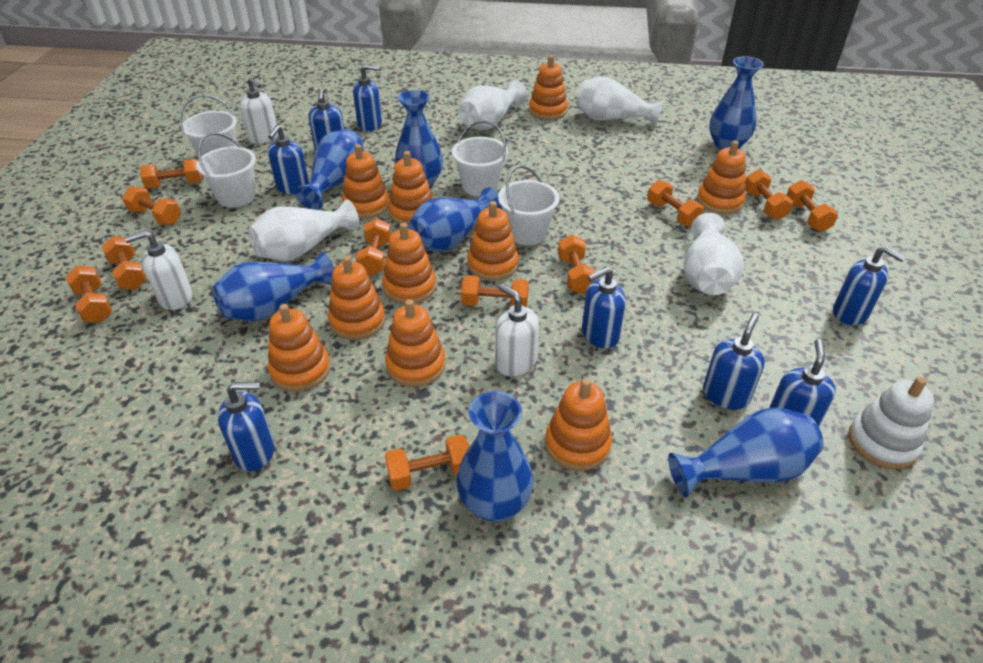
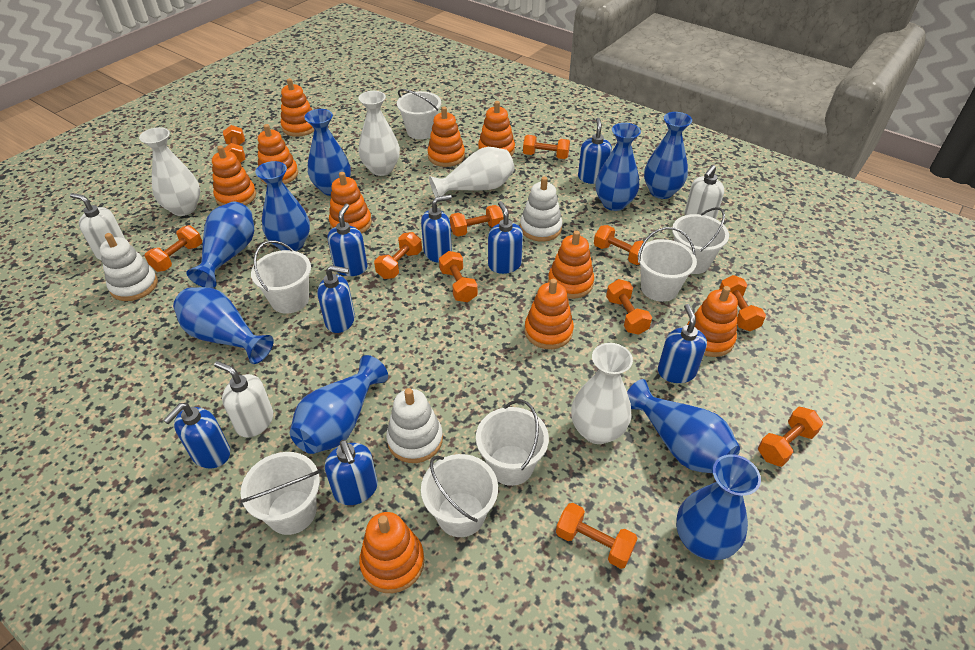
blue vase: [212,252,334,322] [294,129,364,210] [395,90,443,188] [408,188,502,252] [456,391,533,522] [668,408,824,498] [709,56,764,150] = 7 -> [173,287,274,364] [186,202,254,288] [255,161,310,251] [290,355,388,454] [304,109,351,196] [596,123,641,211] [627,379,740,473] [644,112,692,199] [676,454,761,560] = 9
white bucket: [179,94,237,157] [196,132,256,208] [452,120,508,196] [498,165,559,245] = 4 -> [240,452,320,535] [251,240,311,314] [397,89,441,139] [421,454,498,537] [476,400,549,486] [638,227,697,302] [672,207,729,274] = 7
white stacking toy: [848,377,934,470] = 1 -> [100,233,158,301] [386,388,443,463] [520,176,562,242] = 3

